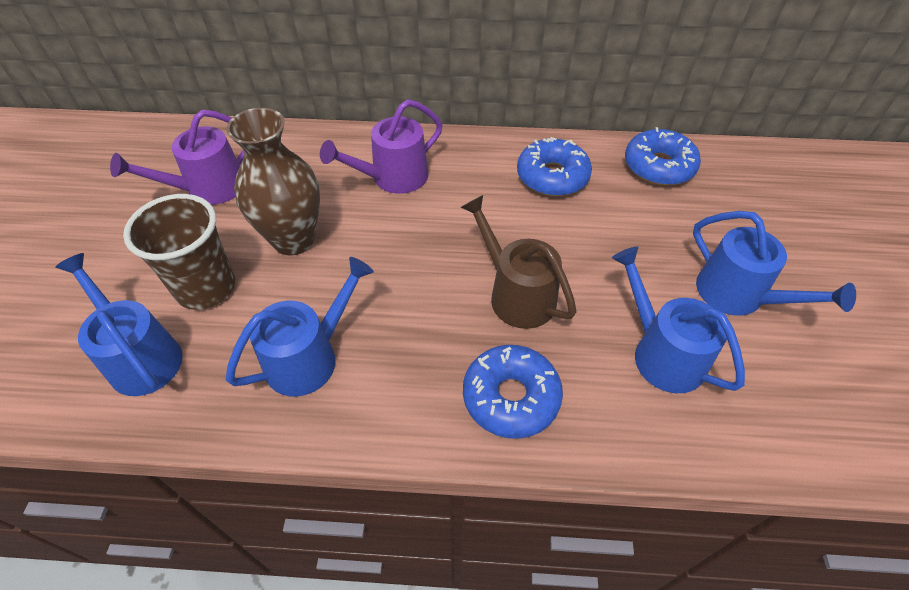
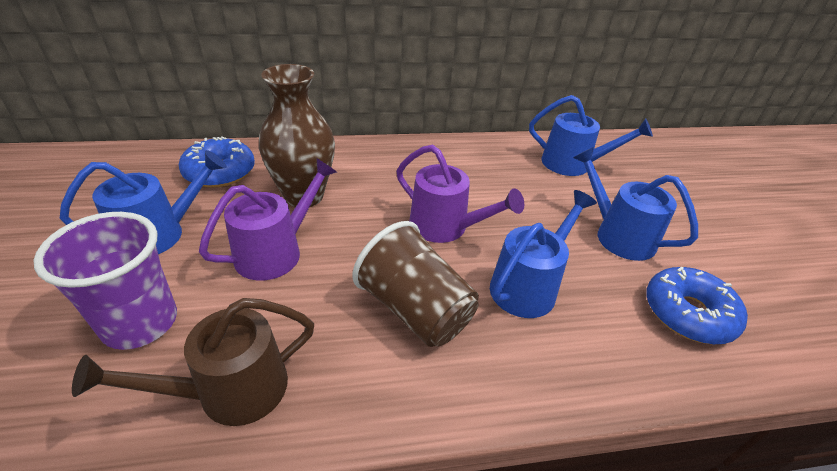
blue donut: [463,345,563,439] [517,137,592,196] [625,127,701,186] = 3 -> [179,137,255,188] [646,267,748,344] = 2
purple cup: none = 0 -> [34,212,177,350] = 1

